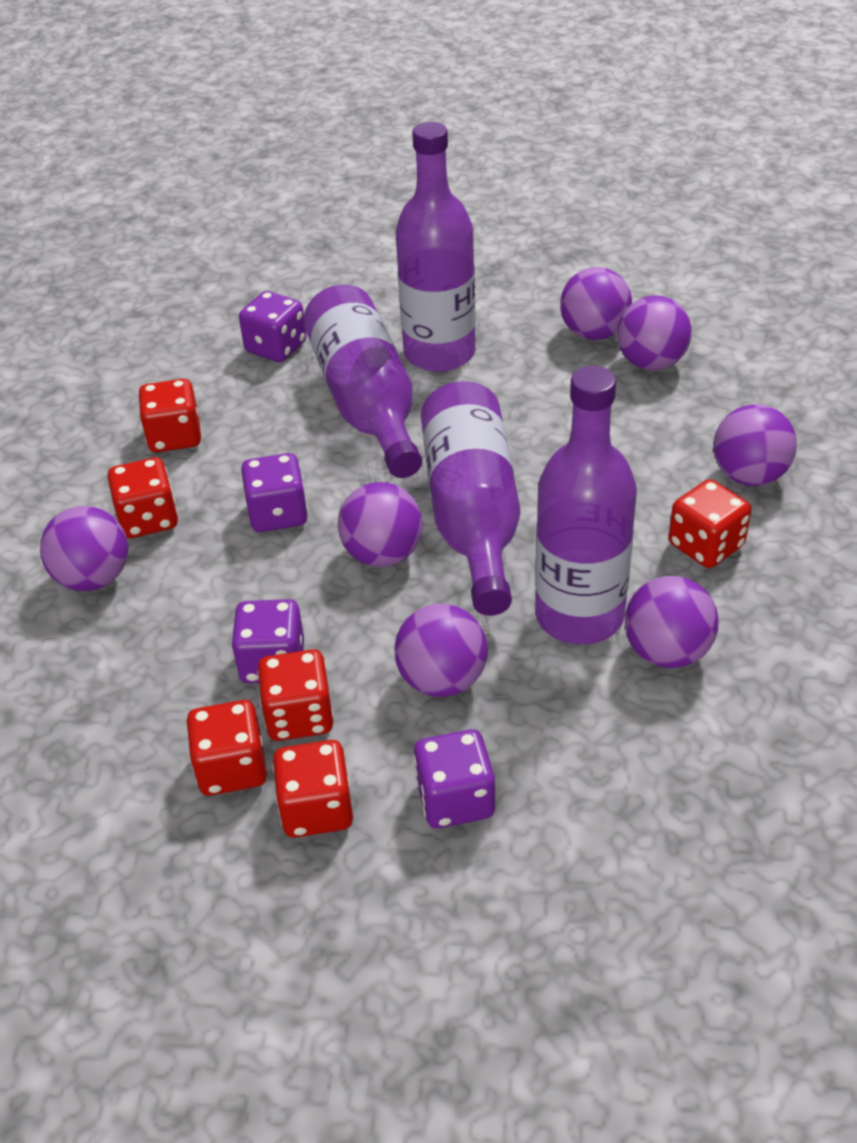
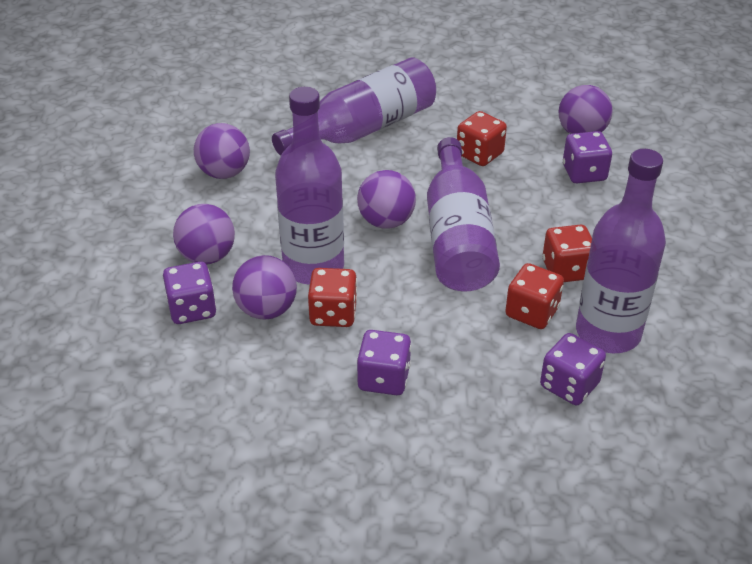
purple ball: [40,506,128,591] [338,482,423,567] [394,604,488,697] [560,267,632,340] [617,296,692,370] [625,576,719,668] [713,404,797,486] = 7 -> [173,204,235,264] [194,123,250,179] [232,255,297,320] [357,170,416,229] [559,85,613,134] = 5
red dice: [107,457,178,538] [138,379,201,452] [186,700,267,796] [257,649,334,741] [272,740,353,838] [669,479,751,568] = 6 -> [308,268,357,327] [457,111,507,166] [505,263,564,329] [543,225,592,282] = 4

